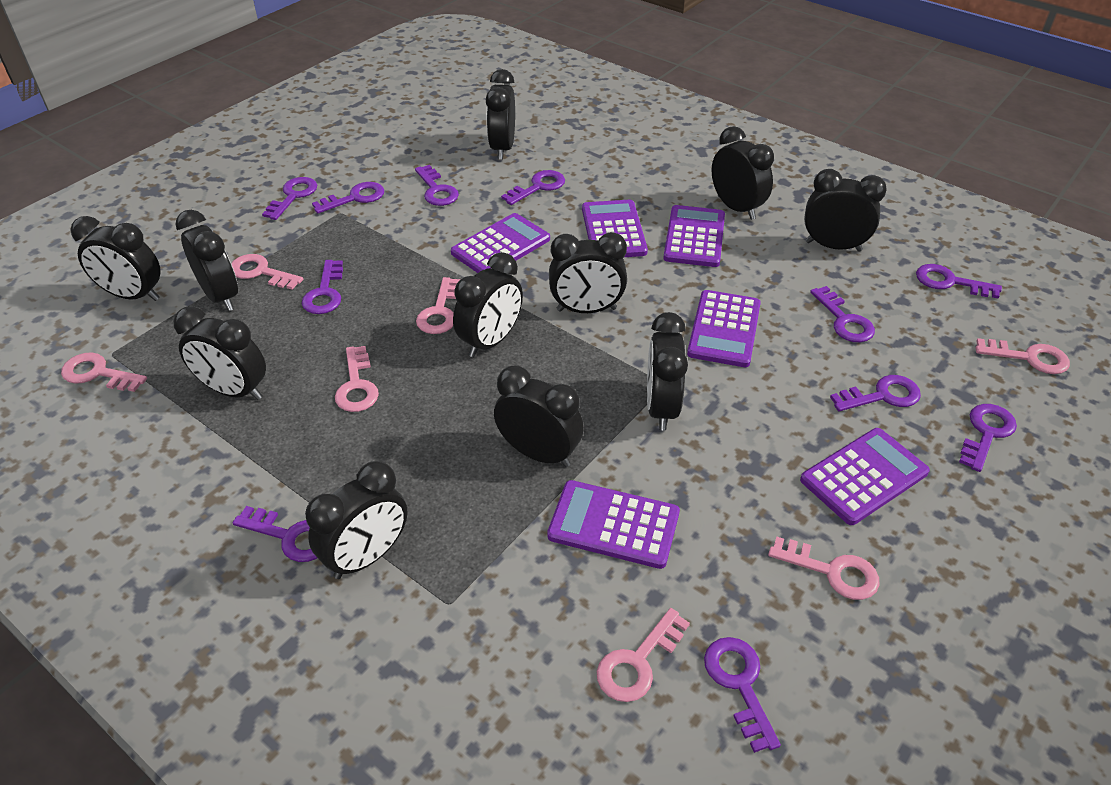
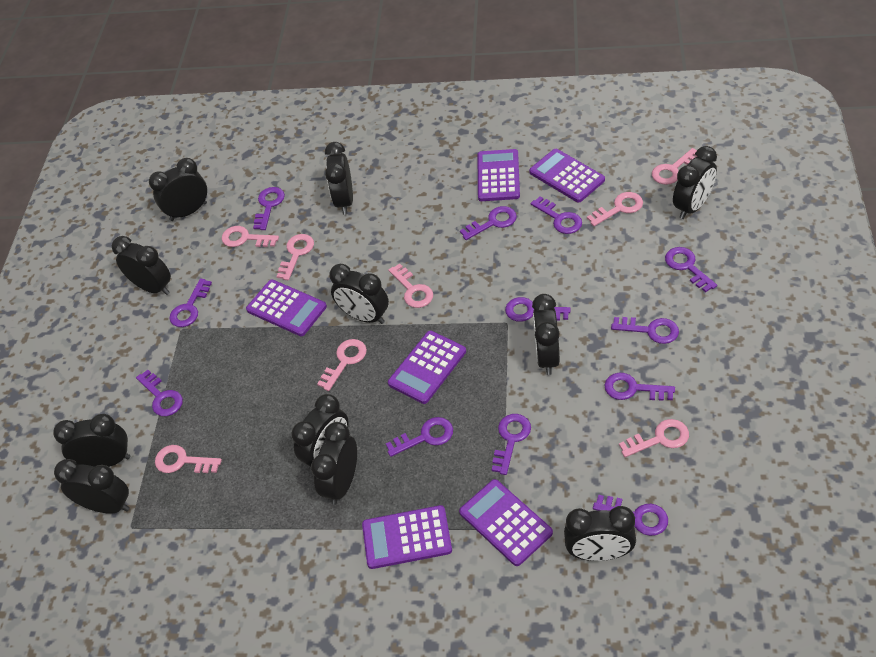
pink key: [61,352,147,392] [231,254,303,290] [335,346,379,412] [416,277,460,334] [597,608,690,702] [768,537,879,600] [975,338,1070,374] = 7 -> [155,445,222,473] [222,226,279,247] [276,234,314,280] [317,339,367,391] [388,264,433,308] [587,192,643,226] [619,419,689,457] [652,148,698,185] = 8
purple key: [232,506,317,562] [262,177,317,220] [302,260,343,314] [312,182,384,213] [415,165,459,206] [501,170,565,205] [704,637,781,753] [810,286,875,342] [830,375,921,411] [916,264,1002,298] [959,404,1017,472] = 11 -> [136,370,183,416] [170,278,212,327] [253,187,285,230] [386,417,453,457] [460,206,517,240] [492,414,531,475] [505,297,570,322] [531,196,582,234] [593,495,668,536] [604,373,675,401] [611,317,679,344] [665,247,717,292] = 12

